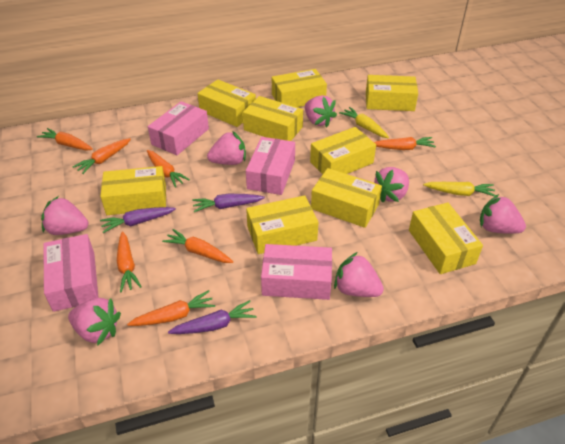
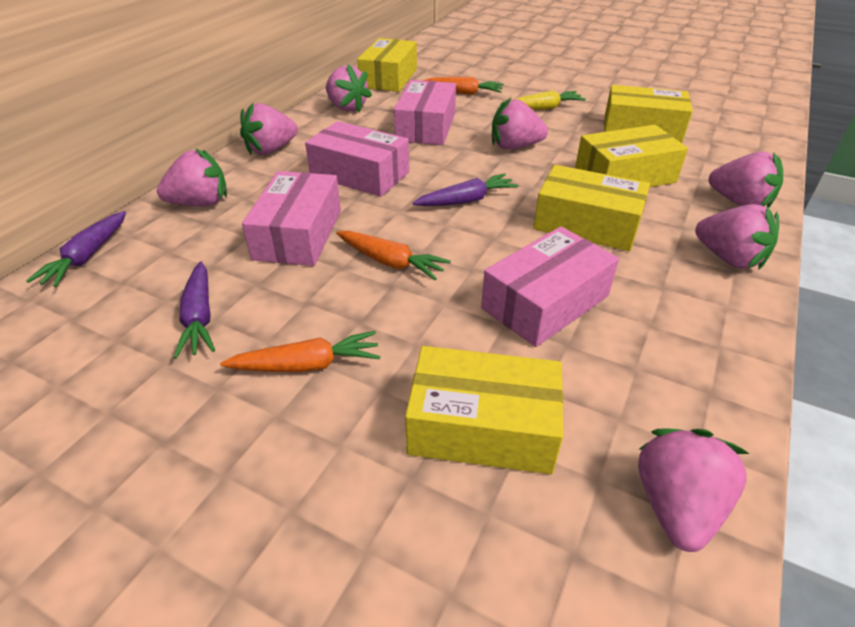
orange carrot: [37,128,93,150] [73,138,131,174] [117,231,142,292] [127,290,215,326] [147,150,190,187] [162,229,233,263] [374,137,436,150] = 7 -> [220,331,380,372] [336,231,451,280] [423,77,504,95] = 3
yellow box: [100,166,166,215] [197,79,256,127] [243,96,303,141] [246,195,319,254] [272,69,327,107] [310,127,376,174] [311,168,382,228] [366,75,418,111] [409,203,483,274] = 9 -> [357,38,417,92] [405,346,563,474] [533,165,650,251] [575,125,688,187] [604,85,693,143] = 5
yellow carrot: [339,107,389,138] [423,182,496,196] = 2 -> [511,90,586,110] = 1

